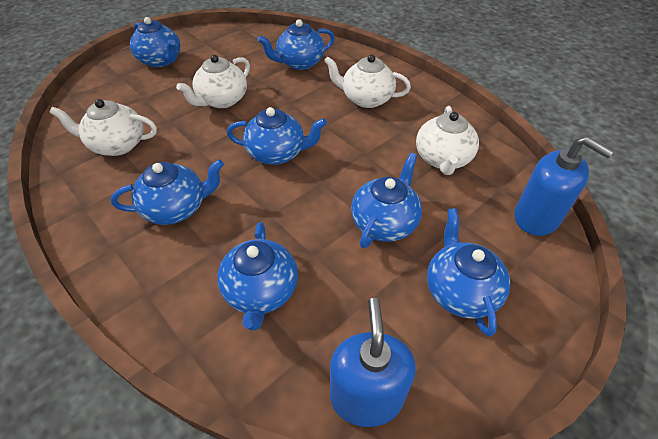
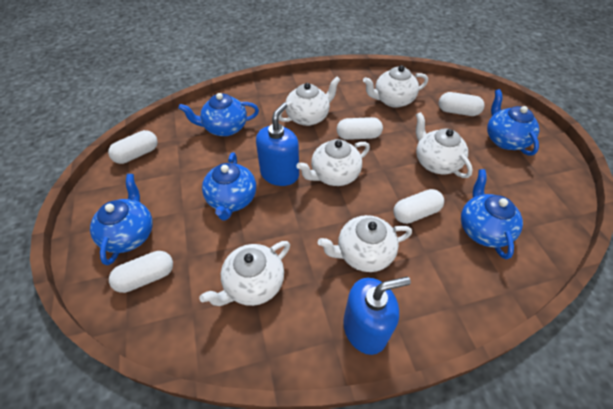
blue teapot: [111,159,224,225] [130,17,180,67] [217,222,298,330] [227,107,327,165] [258,19,335,70] [351,153,422,248] [427,208,510,336] = 7 -> [90,174,153,265] [178,93,259,136] [202,152,256,220] [461,169,523,259] [487,89,539,156] = 5
white capsule: none = 0 -> [108,130,158,164] [109,251,173,293] [337,117,383,140] [393,189,444,224] [439,92,485,116] = 5
white teapot: [49,99,157,156] [176,55,250,108] [324,54,411,108] [416,106,479,175] = 4 -> [199,241,290,306] [278,77,340,126] [296,139,370,186] [318,215,412,272] [363,65,428,108] [416,112,473,178] = 6

